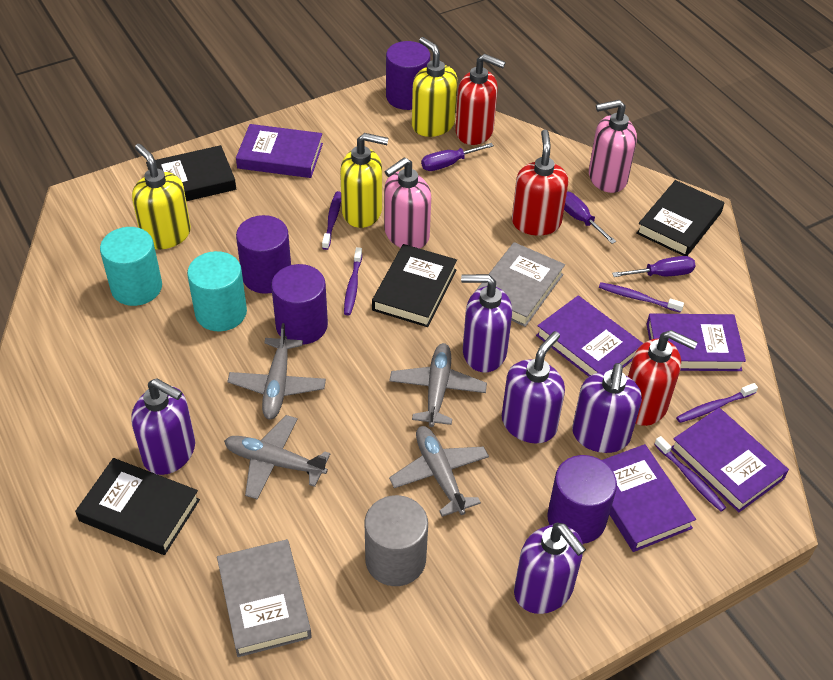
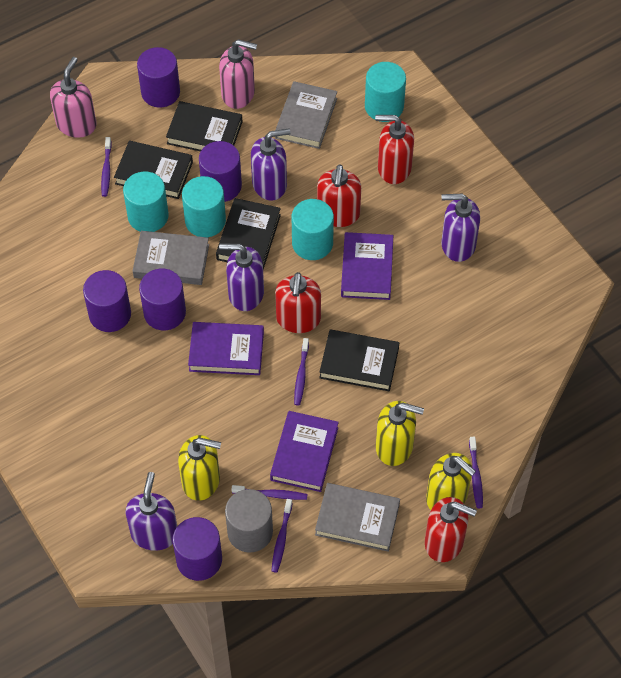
grey book: [217,539,312,657] [476,242,565,327] = 2 -> [133,231,209,285] [275,81,337,149] [315,483,400,552] = 3
grey plane: [224,415,330,499] [227,323,326,419] [389,343,487,427] [389,426,489,517] = 4 -> none = 0
purple book: [236,124,323,178] [536,296,643,377] [602,444,696,552] [647,313,746,371] [671,408,789,512] = 5 -> [188,322,264,375] [270,411,339,492] [341,232,393,300] = 3
purple cylinder: [236,215,291,294] [271,264,328,345] [386,41,430,110] [547,455,617,544] = 4 -> [83,270,131,332] [137,47,180,108] [139,269,186,330] [173,517,222,581] [199,141,242,202] = 5
purple screwdriver: [421,143,494,171] [564,191,616,244] [612,256,696,277] = 3 -> none = 0
purple soap dispenser: [131,378,195,475] [461,274,512,372] [502,331,565,443] [514,523,586,614] [572,363,642,453] = 5 -> [125,472,177,551] [219,244,264,311] [251,129,291,201] [441,194,480,262] = 4
red soap dispenser: [456,54,506,145] [512,130,568,236] [628,330,698,426] = 3 -> [275,272,321,333] [317,165,361,227] [375,115,414,184] [425,497,477,562] = 4
turquoise cylinder: [100,227,162,306] [187,251,247,331] = 2 -> [123,172,169,232] [182,176,226,237] [292,199,334,260] [365,62,406,122] = 4

